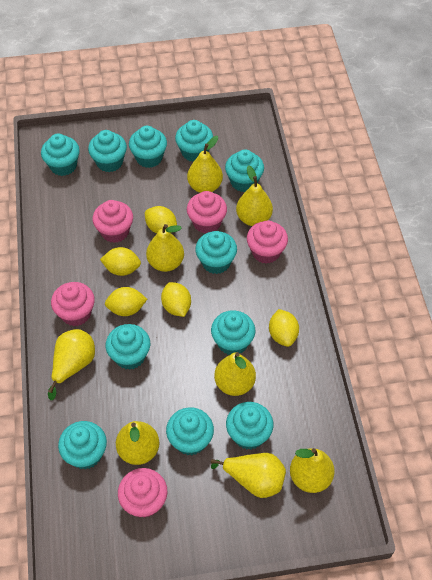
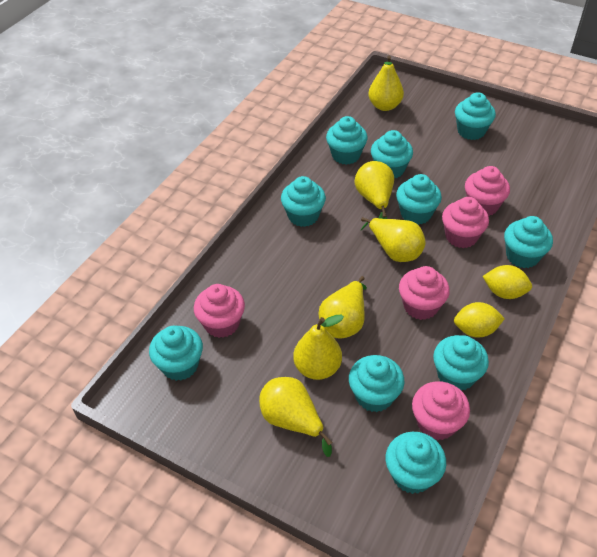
turquoise cupcake: [41,134,80,176] [58,421,107,469] [88,130,127,172] [106,324,150,370] [129,126,167,168] [166,407,214,455] [175,120,213,162] [195,231,237,274] [211,310,255,355] [225,150,264,192] [226,402,273,449] = 11 -> [149,326,203,381] [281,176,326,227] [326,116,368,165] [349,355,404,412] [371,130,413,179] [386,432,446,494] [396,174,442,225] [433,335,489,391] [455,92,496,140] [504,216,553,268] = 10
yellow lemon: [100,247,141,276] [105,287,147,316] [145,206,177,234] [161,282,191,317] [269,309,299,347] = 5 -> [454,302,505,338] [483,265,532,299] = 2
yellow pear: [48,329,95,400] [116,421,159,465] [146,224,184,272] [187,136,223,193] [211,453,286,498] [214,352,256,396] [236,165,273,226] [290,448,335,493] = 8 -> [259,377,332,457] [293,315,344,380] [319,276,367,338] [354,161,394,219] [361,217,426,262] [368,55,404,111] = 6

